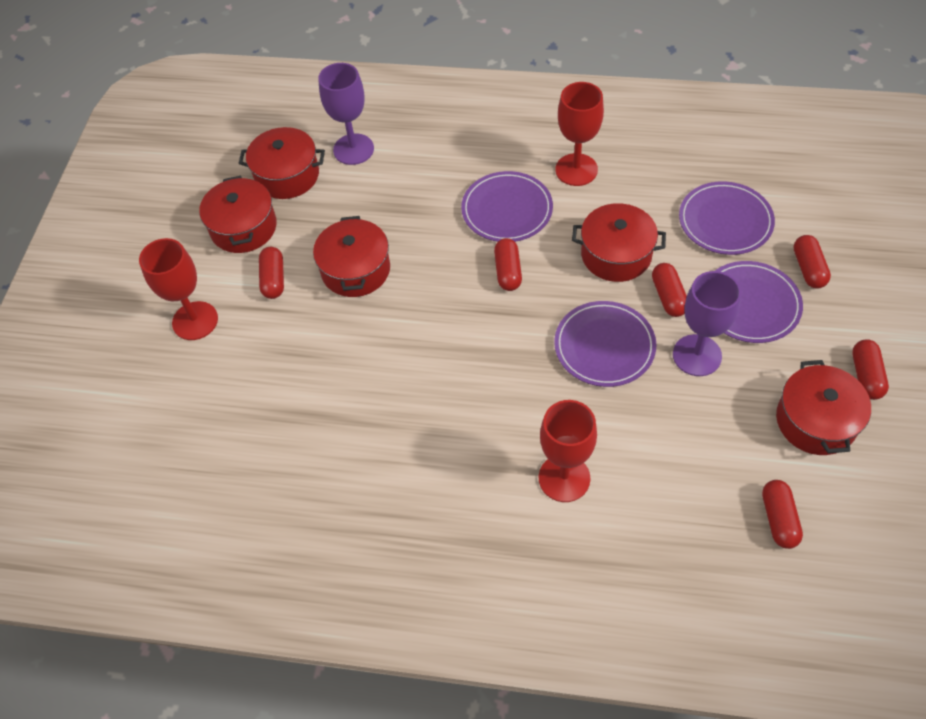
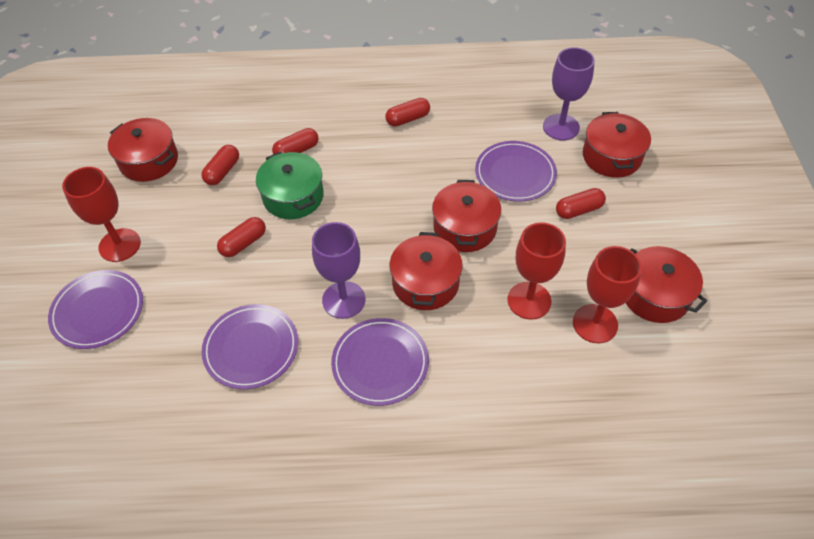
green pot: none = 0 -> [256,152,324,219] = 1
red capsule: [259,247,284,299] [494,238,522,291] [652,263,687,317] [762,480,803,549] [794,235,831,289] [852,339,889,400] = 6 -> [201,145,239,185] [217,217,266,257] [272,128,318,154] [385,98,430,127] [556,188,606,219] = 5

